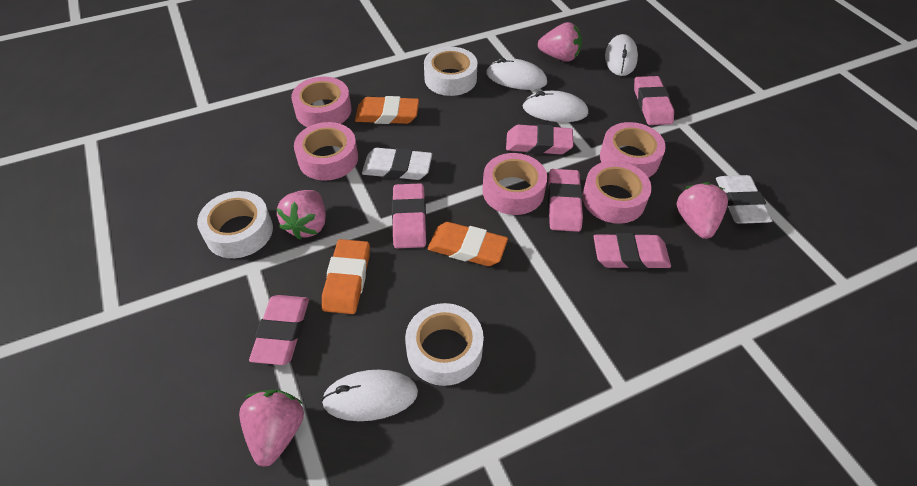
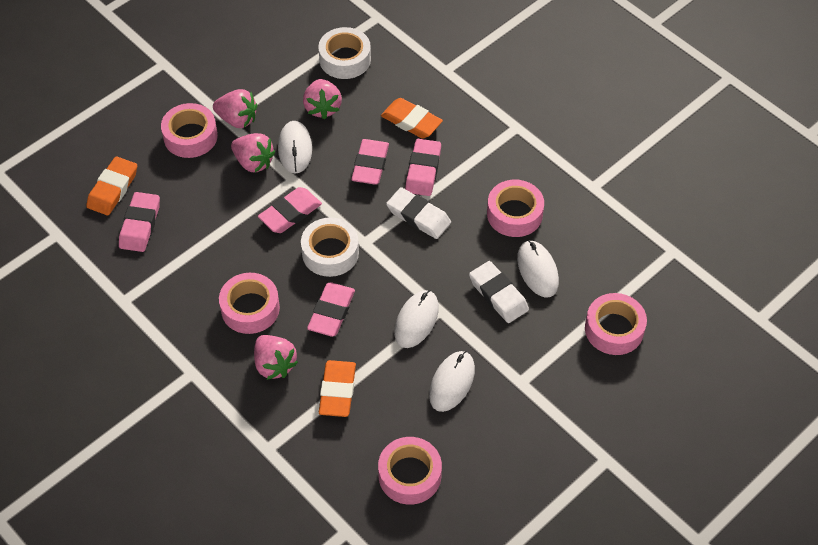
pink eraser: [249,295,309,365] [392,183,427,248] [506,124,573,154] [548,169,583,232] [594,233,671,269] [634,76,674,125] = 6 -> [119,192,160,252] [258,187,322,233] [307,282,355,337] [351,139,389,185] [405,139,441,196] = 5
white tape: [197,191,273,258] [405,303,484,386] [424,47,478,96] = 3 -> [301,217,359,277] [318,27,371,79] = 2

